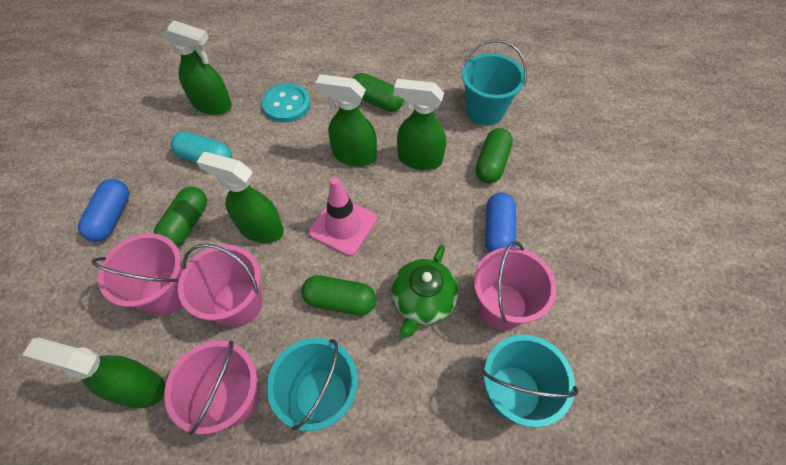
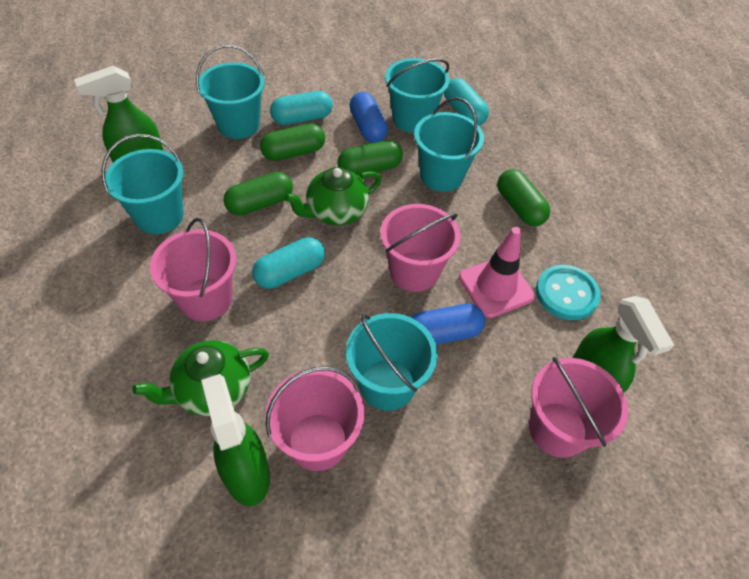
green spray bottle: [22,338,165,408] [163,20,232,115] [197,152,284,243] [315,74,377,167] [394,79,446,170] = 5 -> [74,66,164,163] [201,374,270,506] [572,296,674,393] = 3
green teapot: [391,245,458,338] = 1 -> [132,340,269,416] [284,167,382,225] = 2
turquoise bucket: [267,338,358,431] [462,39,527,126] [482,335,578,427] = 3 -> [101,134,184,234] [196,45,265,139] [346,313,438,411] [385,58,450,133] [414,97,484,192] = 5
turquoise capsule: [171,132,232,163] = 1 -> [252,237,325,289] [270,91,333,125] [444,78,489,125] = 3

